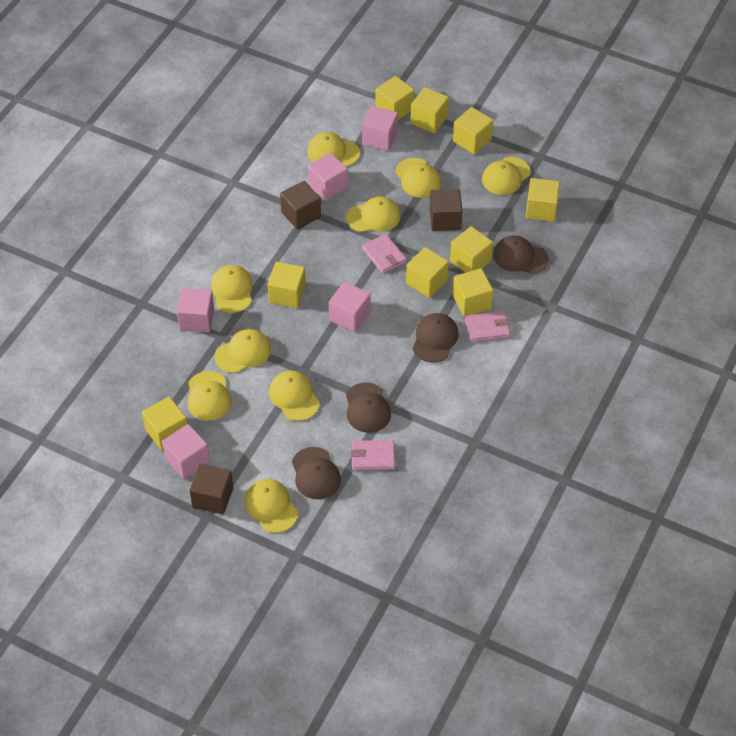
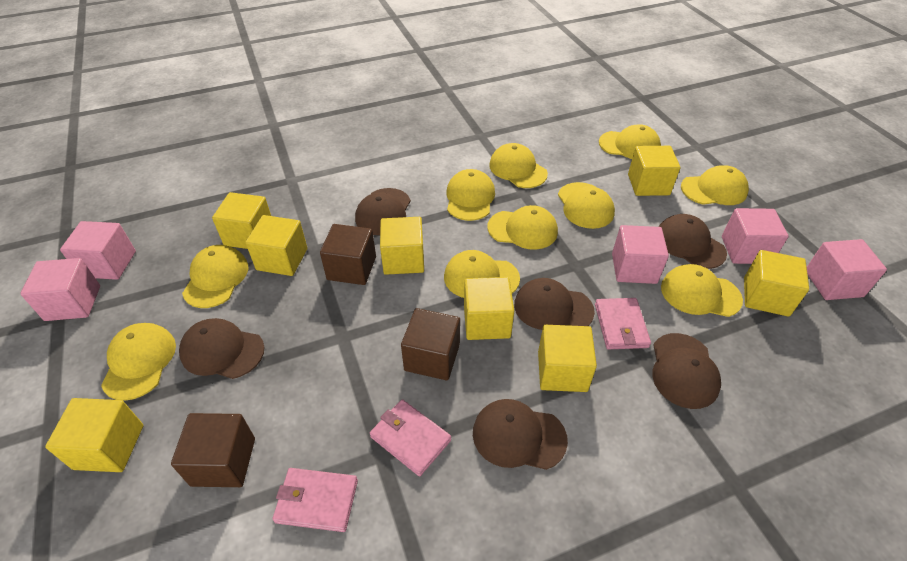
brown cap: [292,447,341,499] [346,382,391,433] [413,313,459,363] [493,235,549,274] = 4 -> [179,318,265,379] [355,188,411,235] [473,399,568,470] [514,278,595,330] [652,333,721,409] [659,214,727,269] = 6
yellow cap: [188,371,232,421] [211,265,253,313] [215,329,271,373] [244,479,298,533] [269,371,320,421] [307,132,360,167] [346,196,401,232] [395,158,441,198] [482,157,531,195] = 9 -> [101,323,176,401] [182,245,248,308] [444,250,520,298] [446,169,495,221] [488,205,558,250] [489,143,548,188] [558,182,615,229] [599,124,661,159] [661,264,743,317] [681,165,749,205] = 10
yellow cube: [142,397,187,451] [268,262,306,309] [375,76,415,120] [406,247,449,298] [411,87,449,133] [450,226,493,273] [452,268,493,317] [453,107,493,154] [526,178,560,222] = 9 -> [45,398,143,472] [212,192,271,249] [245,215,307,276] [380,217,424,275] [464,277,514,340] [538,325,597,392] [628,146,680,196] [744,250,809,317] = 8

